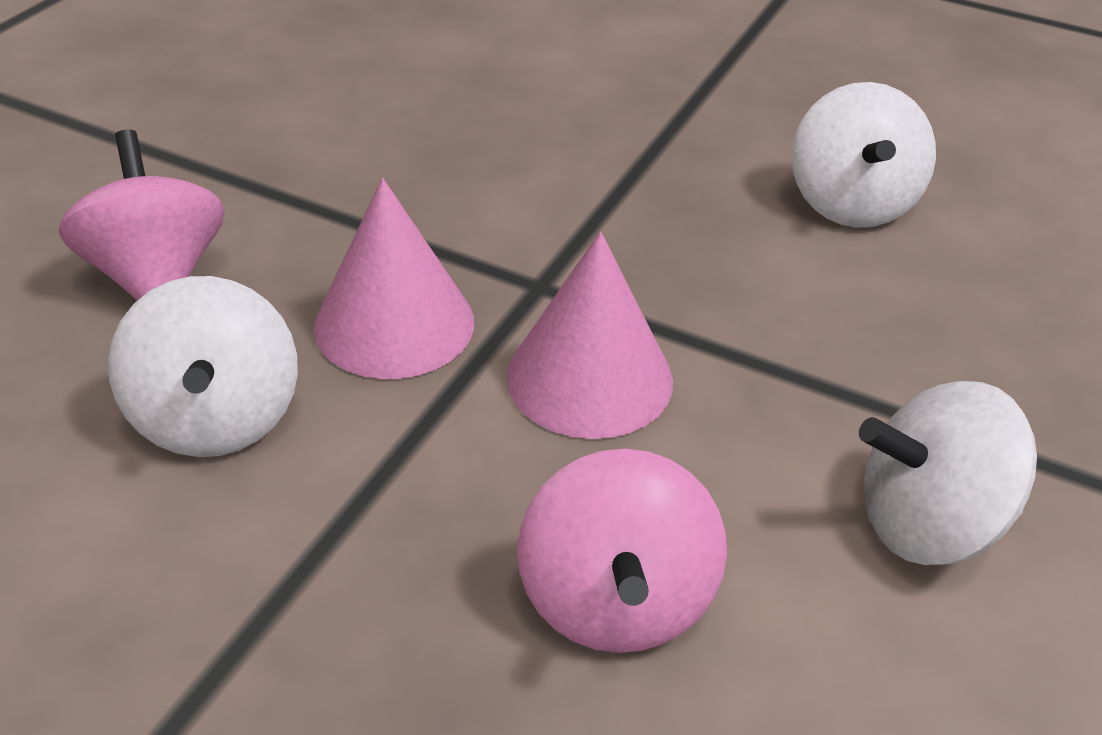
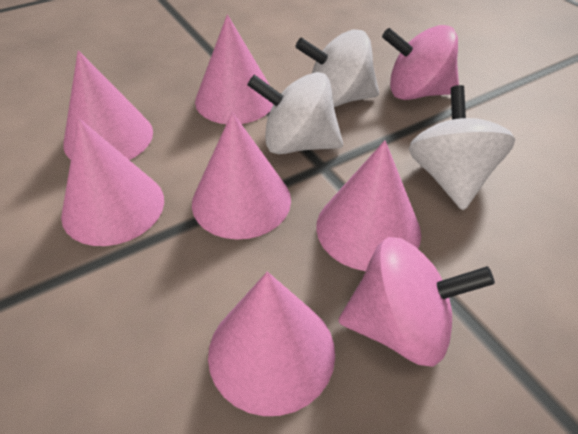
pink cone: [314,178,474,379] [507,232,673,439] = 2 -> [61,118,164,246] [63,50,153,160] [192,112,291,240] [195,14,274,124] [208,272,335,416] [316,140,421,271] = 6

